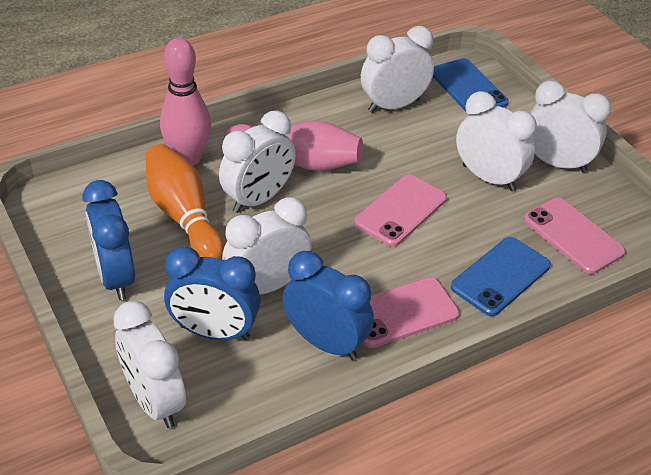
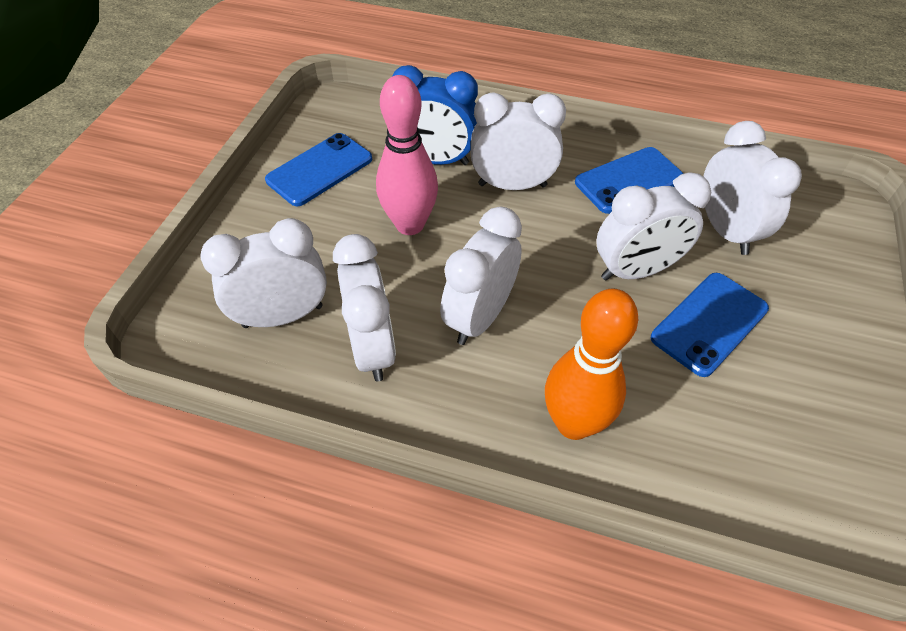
blue clock: [83,180,135,300] [164,246,261,340] [283,251,374,360] = 3 -> [393,65,478,165] = 1
blue phone: [433,58,509,115] [451,237,551,316] = 2 -> [265,133,372,206] [575,147,683,214] [651,273,769,377] = 3
pink bowling pin: [160,38,211,166] [224,121,363,171] = 2 -> [376,75,438,235] = 1
pink phone: [354,174,447,247] [363,277,459,348] [524,197,626,274] = 3 -> none = 0

